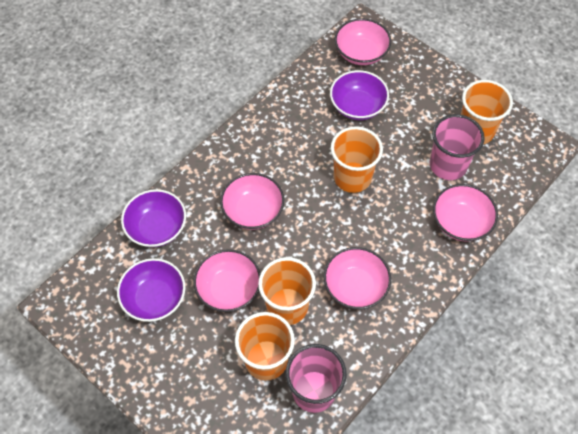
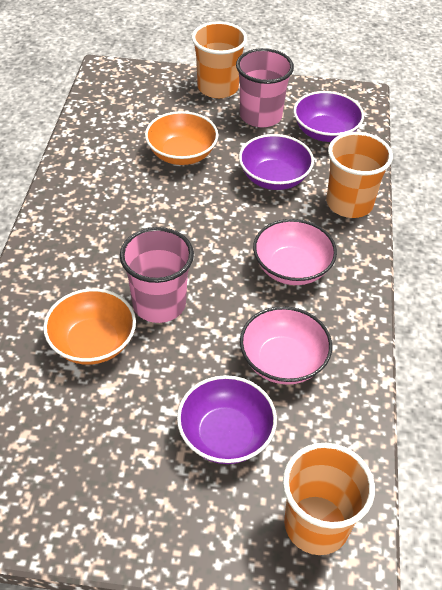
orange bowl: none = 0 -> [43,288,136,365] [145,111,218,165] = 2
orange cup: [235,312,295,381] [258,257,316,325] [331,126,383,193] [461,80,513,144] = 4 -> [192,21,247,98] [283,443,375,555] [326,132,393,218] = 3
pink bowl: [193,249,261,312] [220,173,284,230] [324,247,391,309] [335,18,391,65] [433,184,498,242] = 5 -> [240,306,332,385] [253,219,337,285] = 2

